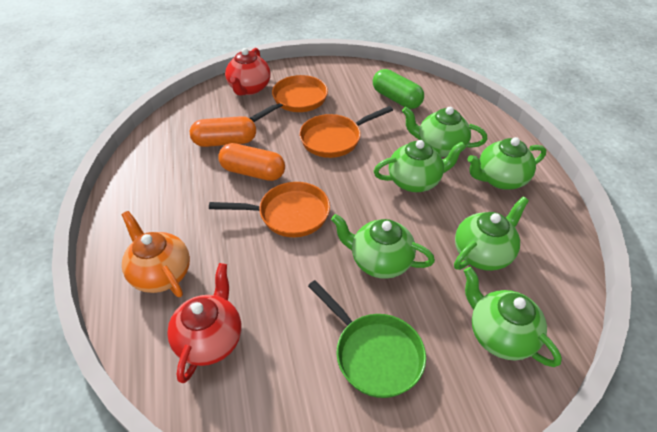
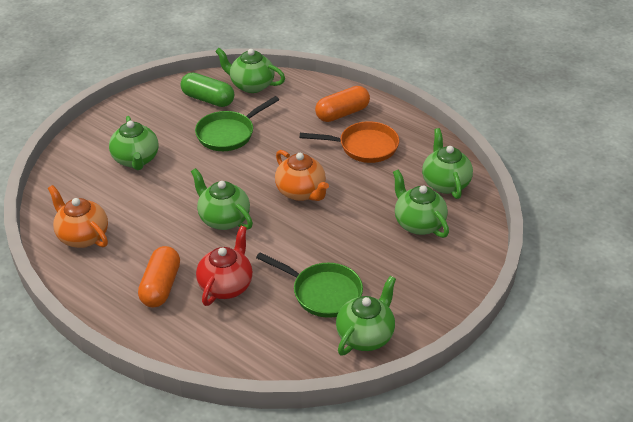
green pan: [308,280,426,398] = 1 -> [195,96,279,151] [256,252,363,318] = 2
orange pan: [209,182,330,237] [250,75,328,122] [299,106,393,158] = 3 -> [300,121,399,163] = 1
orange teapot: [121,211,190,297] = 1 -> [48,185,108,248] [275,150,329,201] = 2
red teapot: [167,263,241,383] [225,48,271,96] = 2 -> [196,226,253,306] = 1

